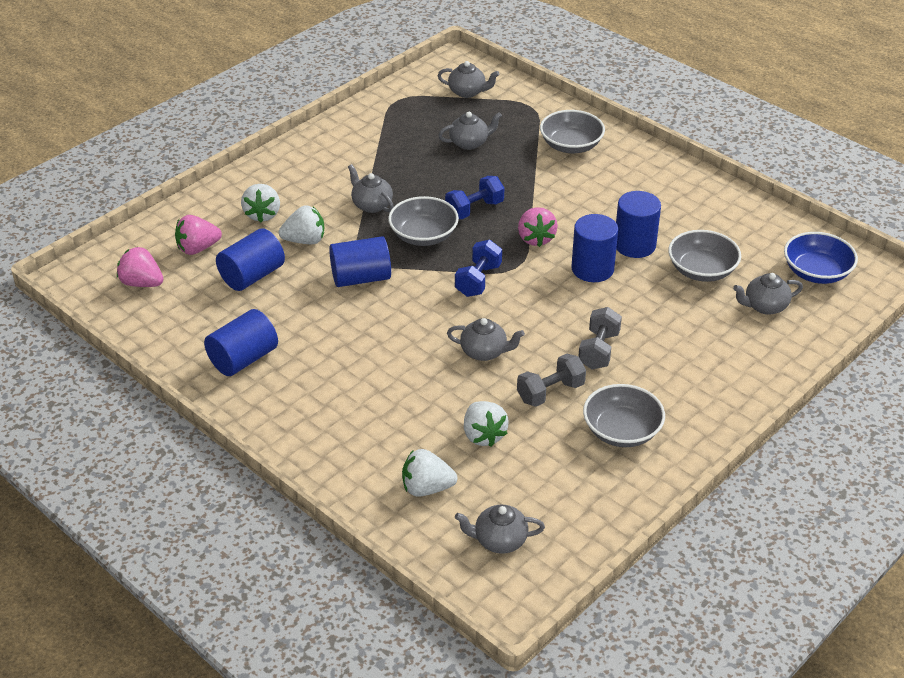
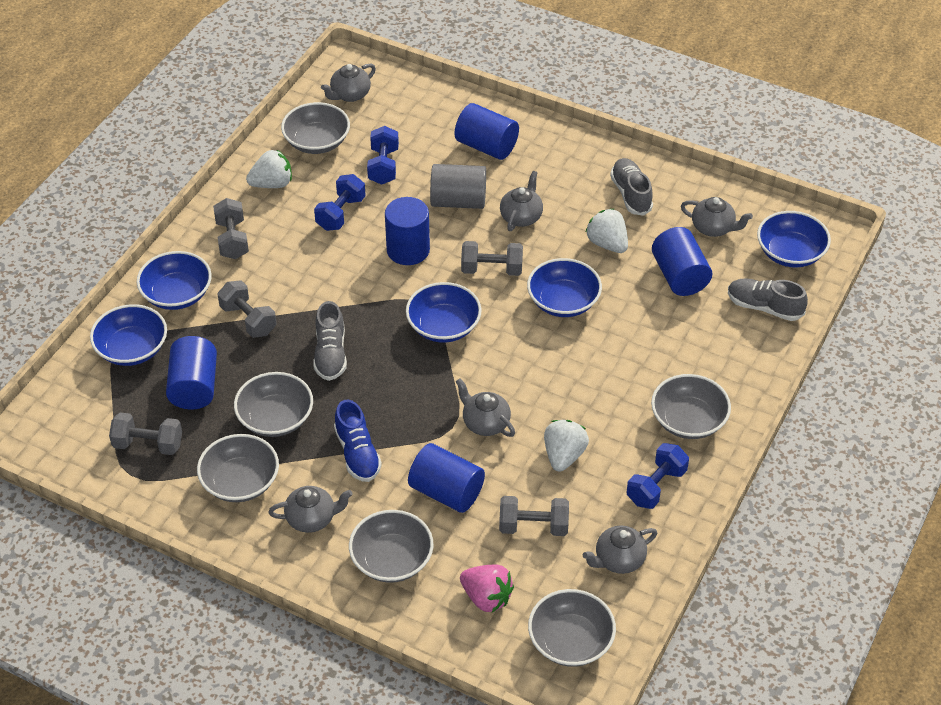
blue bowl: [784,232,858,284] = 1 -> [90,304,167,366] [136,251,212,310] [406,282,482,343] [527,258,602,317] [757,211,831,268] = 5
blue dumbbell: [445,176,504,219] [455,240,502,297] = 2 -> [314,174,366,231] [367,126,399,185] [627,443,689,509] = 3
blue shoe: none = 0 -> [334,400,382,482] = 1
grey bowl: [388,196,459,246] [540,110,605,153] [583,384,665,447] [668,230,741,282] = 4 -> [197,434,279,502] [234,372,313,437] [281,102,350,154] [349,510,434,583] [528,589,616,667] [651,374,731,439] = 6
grey cylinder: none = 0 -> [430,164,486,209] = 1
grey dumbbell: [517,354,586,407] [578,307,622,370] = 2 -> [109,412,182,455] [213,198,249,259] [218,280,276,338] [461,241,523,276] [499,496,569,536] = 5
grey shoe: none = 0 -> [313,301,347,381] [610,158,653,216] [728,278,808,321] = 3
pink strawberry: [117,247,164,287] [175,215,222,255] [518,207,558,247] = 3 -> [460,564,514,612] = 1
white strawberry: [241,184,280,222] [279,205,324,244] [402,449,458,497] [464,401,509,447] = 4 -> [246,149,292,188] [544,420,589,472] [586,209,628,253] = 3

